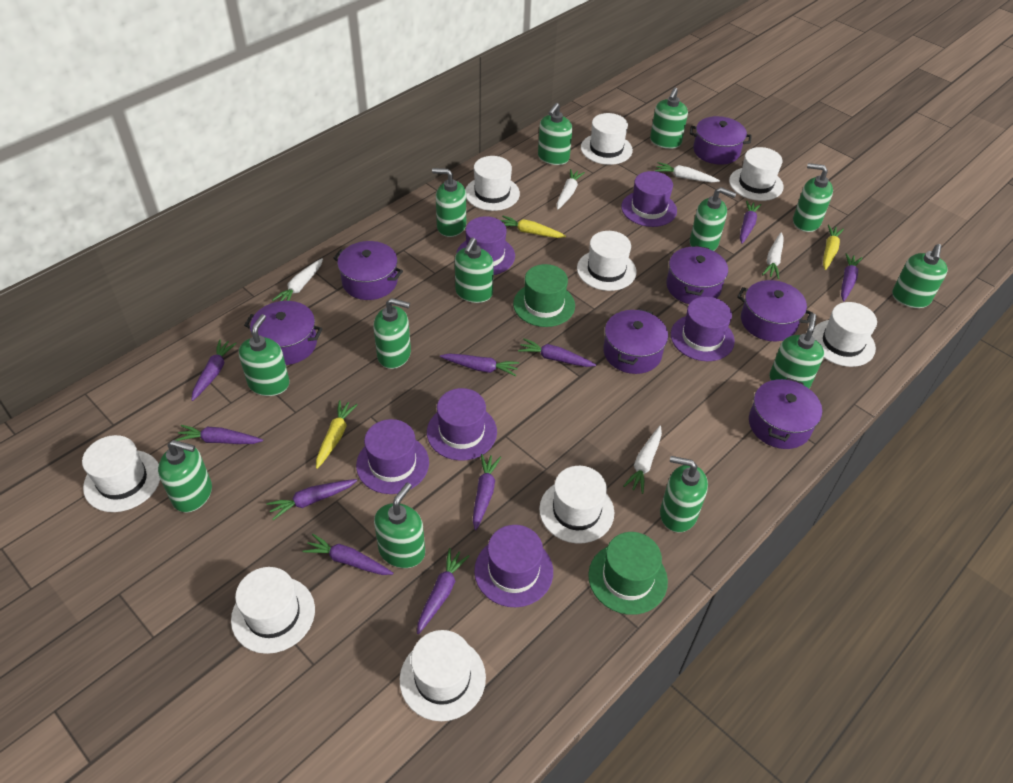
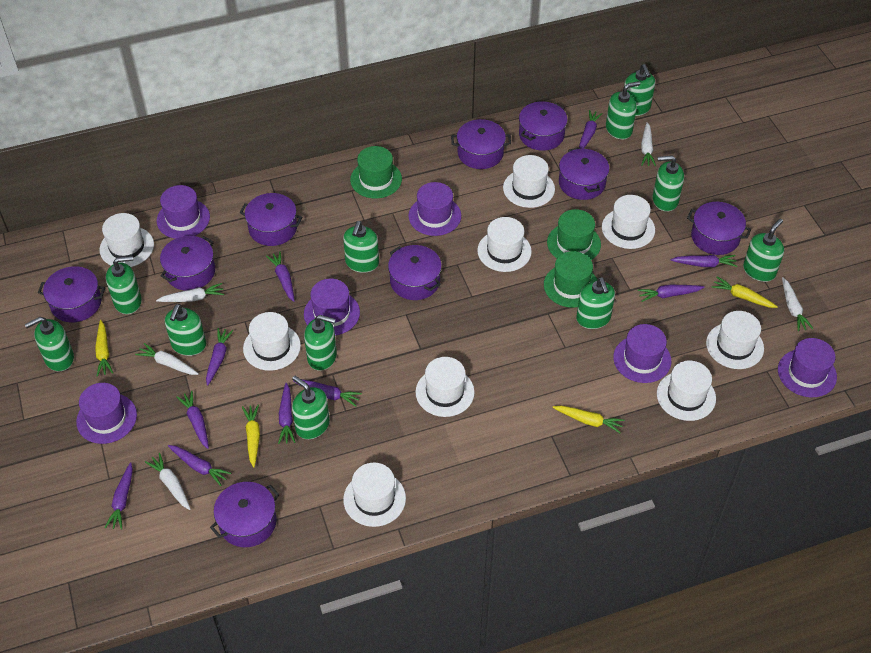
green hat: [513,264,575,327] [588,532,668,615] = 2 -> [350,146,402,198] [544,251,597,308] [547,209,601,260] = 3
green soap dispenser: [158,440,212,513] [239,314,290,396] [374,298,411,369] [374,483,425,568] [432,168,466,237] [455,238,494,303] [538,103,572,165] [650,87,688,149] [660,456,708,532] [690,187,736,251] [769,314,824,388] [793,163,833,232] [892,244,948,308] = 13 -> [25,317,74,371] [106,256,142,314] [165,304,206,356] [292,376,330,439] [304,315,337,371] [343,221,379,273] [576,277,615,329] [606,81,640,140] [624,64,655,116] [653,155,684,212] [743,219,784,282] = 11
purple pot: [244,301,323,365] [333,241,403,300] [603,308,668,374] [666,246,728,304] [690,116,752,165] [737,280,813,341] [749,378,822,449] = 7 -> [38,266,105,322] [160,236,215,291] [210,482,279,547] [240,193,302,246] [388,245,442,300] [451,119,511,169] [519,102,568,151] [559,147,609,200] [687,202,751,255] = 9
yellow carrot: [316,400,358,469] [500,216,566,238] [823,225,844,270] = 3 -> [95,320,113,377] [242,404,260,467] [553,406,624,433] [711,277,778,308] = 4

